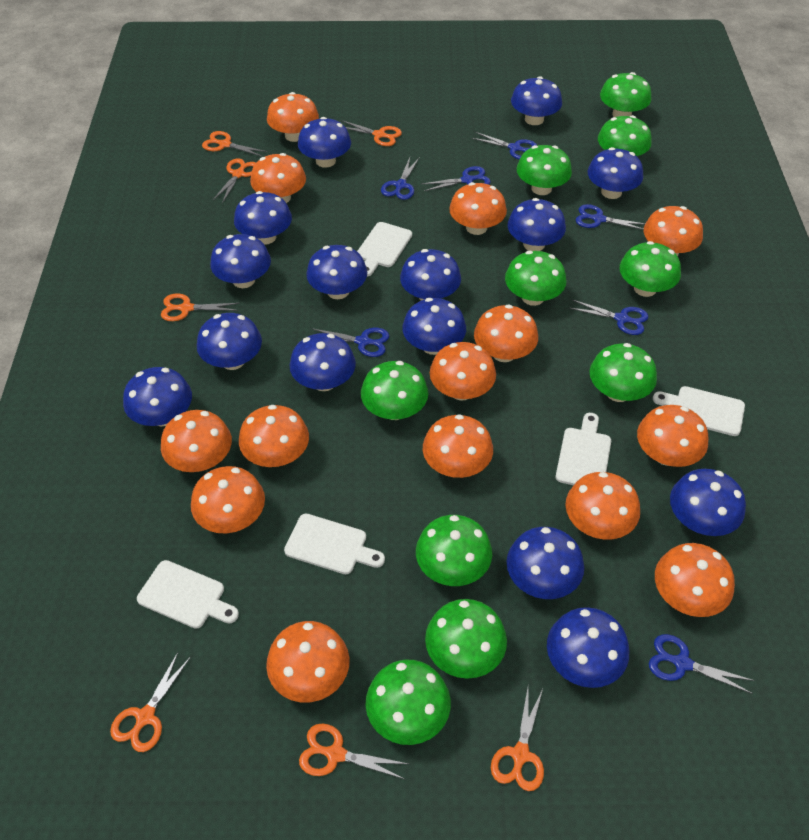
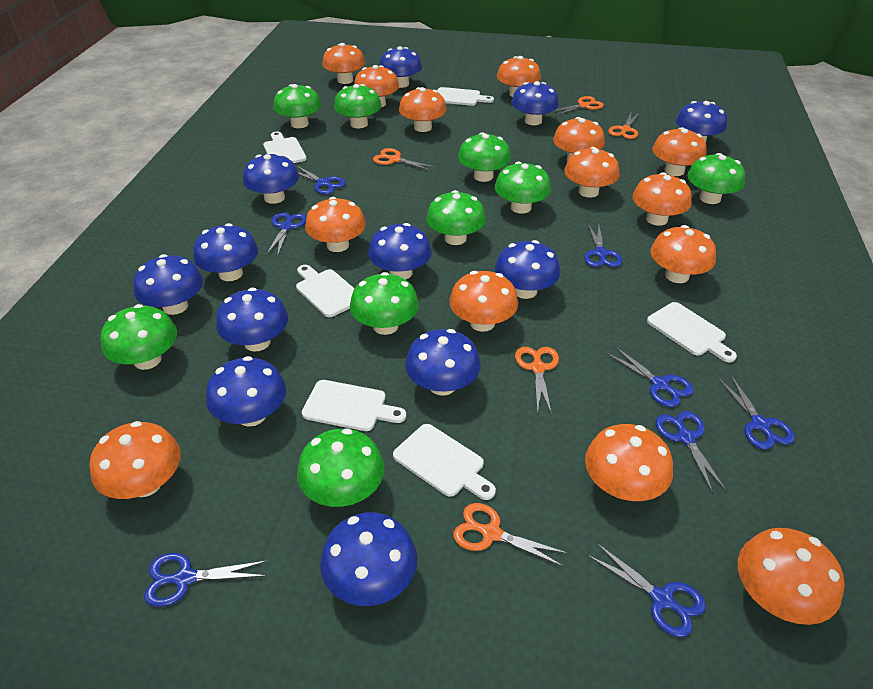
blue mushroom: [123,367,192,426] [197,313,262,370] [210,234,271,288] [234,191,292,245] [290,333,356,391] [298,117,351,168] [306,245,367,299] [400,249,461,300] [402,298,466,355] [507,198,566,251] [507,527,584,599] [511,76,562,125] [547,607,629,688] [588,147,643,199] [670,469,746,536] = 15 -> [133,254,203,315] [193,223,258,281] [206,356,286,427] [216,287,288,352] [243,153,299,204] [320,512,417,606] [368,223,432,280] [379,46,422,88] [405,329,481,396] [495,240,560,299] [511,81,559,125] [676,101,727,143] = 12
blue scissors: [311,328,389,357] [381,157,420,200] [422,166,491,191] [472,132,537,160] [569,300,648,335] [576,204,645,230] [649,634,755,694] = 7 -> [144,553,267,607] [266,212,306,255] [296,165,346,195] [584,224,622,267] [587,543,706,637] [606,346,694,407] [656,411,727,494] [718,375,795,450] = 8
green mushroom: [361,361,428,420] [365,660,451,745] [416,515,492,586] [425,599,507,679] [505,251,566,306] [517,145,572,195] [590,343,657,402] [598,115,652,156] [600,72,651,117] [620,241,681,297] = 10 -> [100,304,177,370] [273,84,321,128] [297,428,385,507] [334,84,381,128] [350,272,419,335] [426,190,486,245] [458,132,511,182] [495,162,551,214] [687,153,745,204] = 9
orange scissors: [110,653,191,752] [161,293,240,321] [202,131,267,157] [213,158,256,203] [299,724,408,779] [341,120,402,146] [491,688,544,791] = 7 -> [373,148,435,171] [453,503,569,567] [515,347,559,415] [554,96,604,116] [608,112,640,139] = 5
white cutting board: [137,560,239,629] [284,514,385,574] [357,222,412,277] [556,413,611,485] [653,386,745,436] = 5 -> [263,131,307,163] [296,265,355,317] [302,380,406,431] [393,424,496,500] [437,87,494,106] [647,302,737,362] = 6

